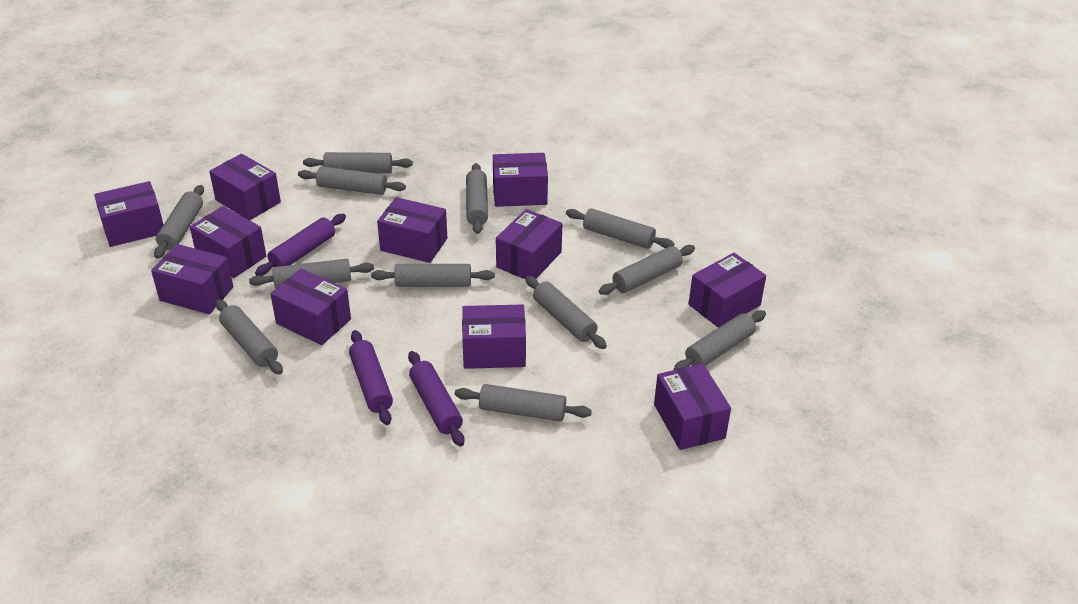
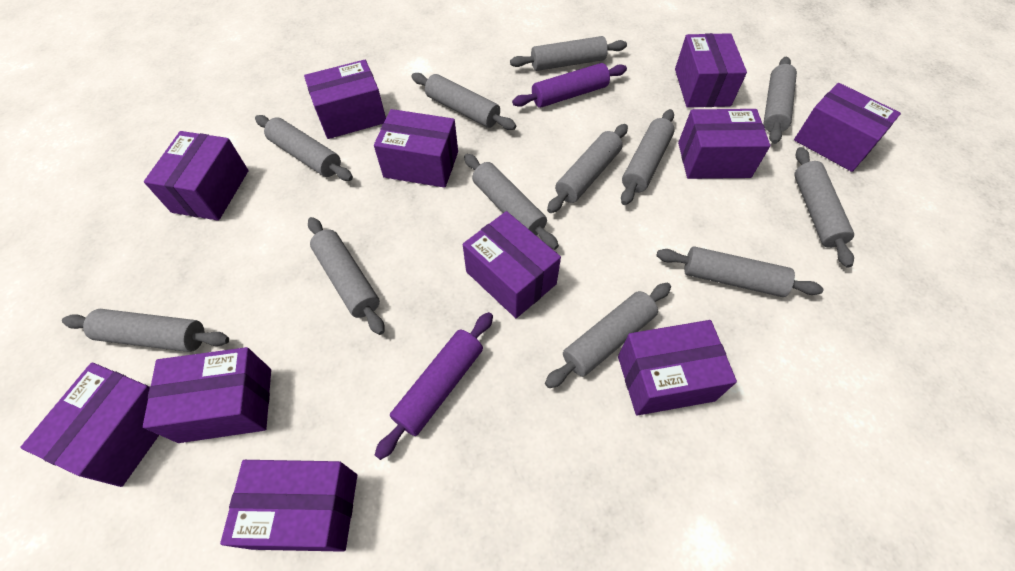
purple rolling pin: [255,214,346,276] [349,330,393,425] [408,351,465,447] = 3 -> [375,312,493,460] [512,63,627,108] = 2

